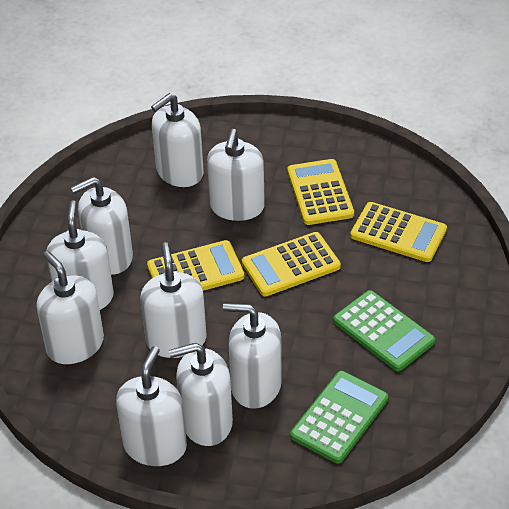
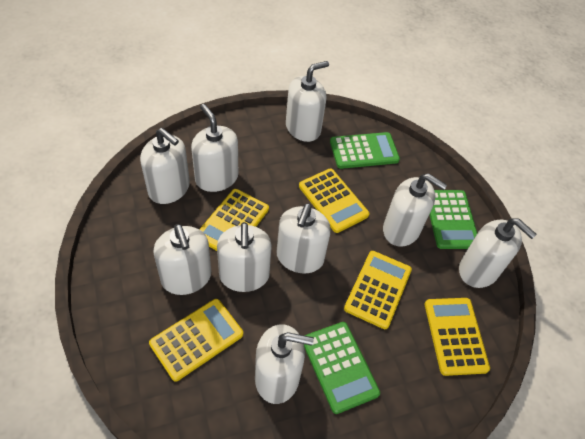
green calculator: [290,371,388,464] [333,290,435,371] = 2 -> [304,322,380,414] [330,132,400,169] [429,190,477,249] = 3
yellow calculator: [147,240,245,291] [242,232,341,297] [288,159,354,225] [350,202,447,262] = 4 -> [149,299,243,381] [199,189,269,251] [299,169,369,233] [344,251,412,329] [425,298,490,376] = 5

